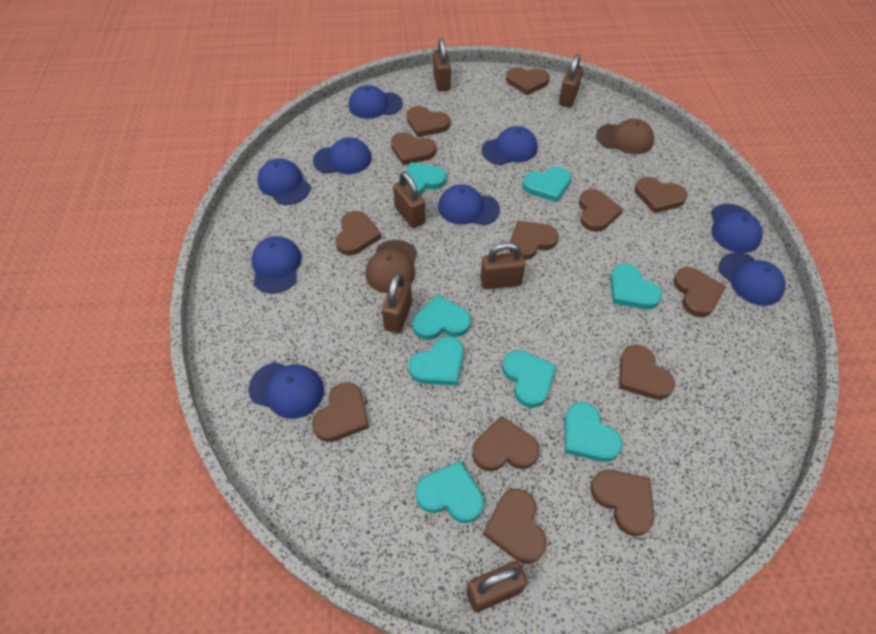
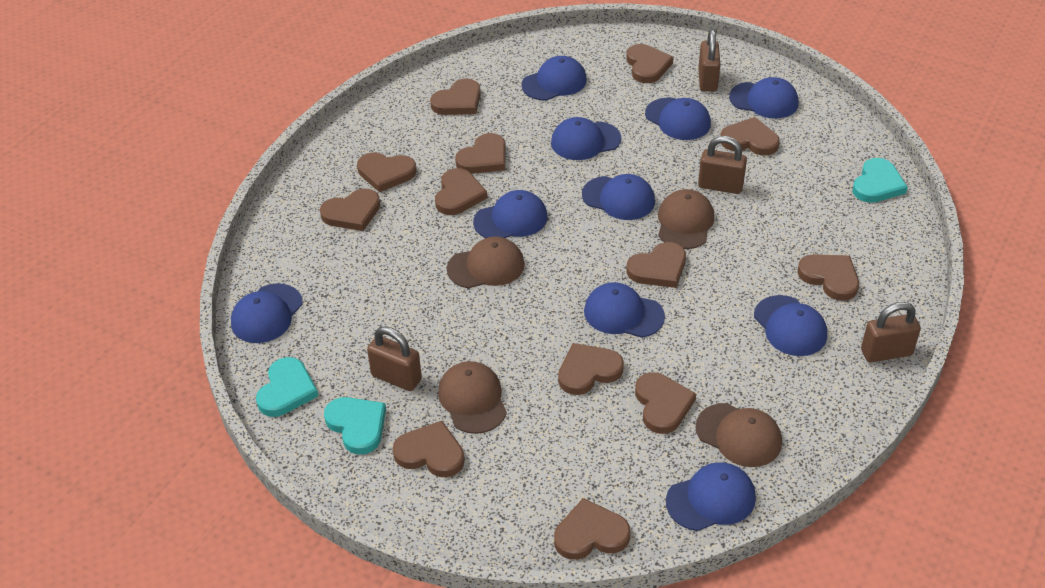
blue cap: [248,362,324,419] [251,236,302,294] [257,159,311,205] [313,137,372,174] [349,85,403,119] [438,184,500,225] [482,126,538,165] [711,204,763,253] [718,252,785,306] = 9 -> [231,283,303,343] [473,190,547,238] [521,56,587,101] [551,117,621,160] [582,174,655,220] [584,282,665,338] [645,98,711,140] [666,462,756,531] [729,77,799,119] [754,295,827,356] = 10
brown cap: [365,240,417,293] [596,119,654,154] = 2 -> [438,361,507,434] [447,237,525,288] [658,189,714,249] [696,403,782,467] = 4
brown padlock: [382,273,412,333] [393,172,425,228] [433,39,451,91] [466,561,528,612] [480,242,525,289] [559,54,583,107] = 6 -> [367,326,422,391] [698,29,720,92] [698,136,747,194] [861,302,921,363] = 4
turquoise heart: [405,162,446,195] [409,336,464,386] [412,295,471,340] [415,461,484,523] [502,350,556,408] [522,167,571,202] [565,402,623,462] [610,264,662,309] = 8 -> [256,357,318,417] [324,397,386,455] [852,158,908,203] = 3

